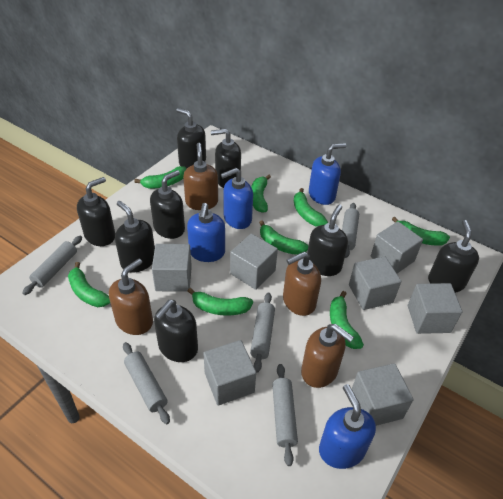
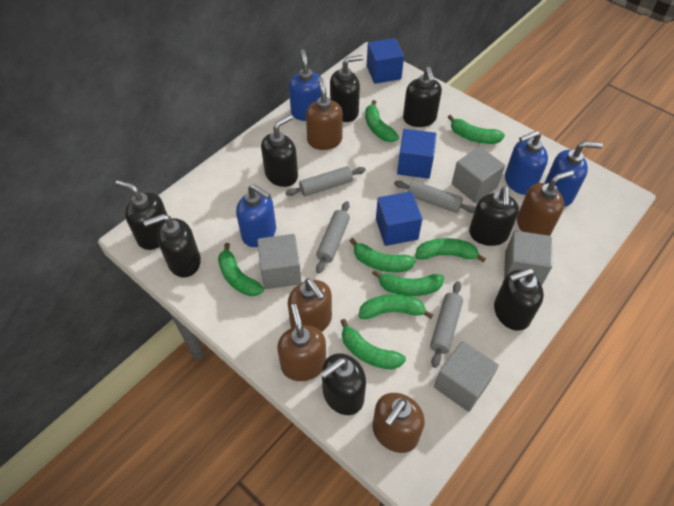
blue cube: none = 0 -> [367,38,404,84] [376,191,422,246] [397,129,437,179] = 3
brown soap dispenser: [109,258,153,335] [183,143,218,210] [283,252,321,316] [301,324,354,388] = 4 -> [277,304,326,381] [288,278,332,332] [306,77,343,150] [373,393,425,453] [517,170,574,236] = 5
grey cube: [152,244,192,292] [203,340,256,406] [230,234,278,290] [349,256,401,310] [352,363,414,426] [371,222,423,273] [408,283,462,334] = 7 -> [257,234,302,289] [434,341,499,412] [452,146,505,203] [504,231,552,286] = 4
grey rolling pin: [22,236,82,295] [123,342,170,424] [250,293,275,372] [272,364,298,466] [342,203,359,258] = 5 -> [285,166,366,196] [316,201,350,273] [394,181,475,213] [430,281,463,368] = 4

